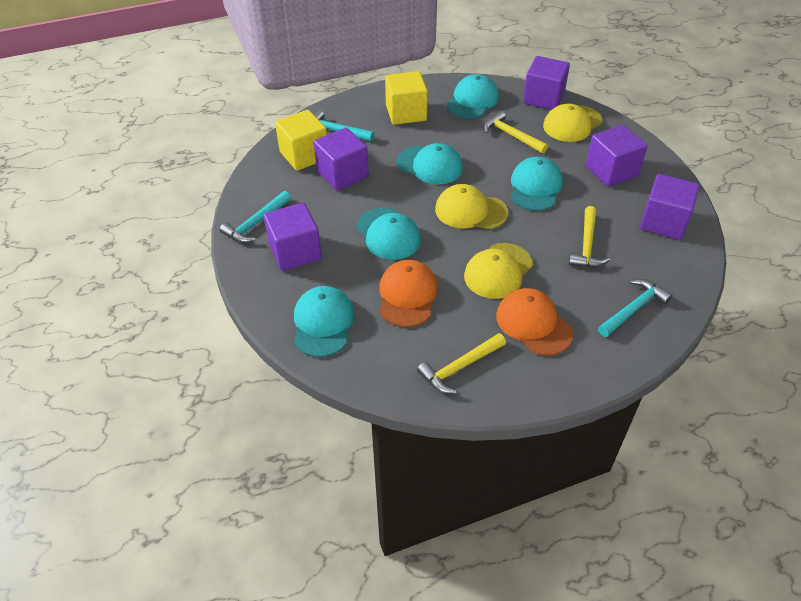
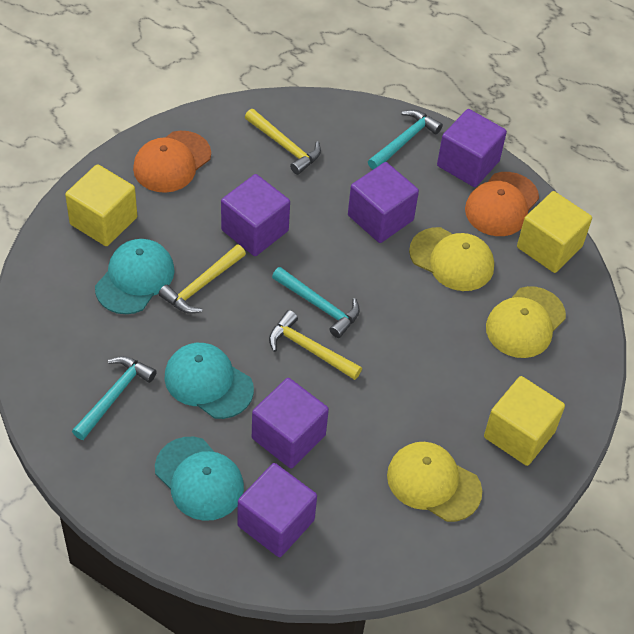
turquoise cap: [294,286,354,357] [356,208,421,260] [396,143,463,185] [447,74,499,118] [511,157,563,211] = 5 -> [95,239,175,314] [155,437,244,521] [165,343,254,419] = 3
yellow cube: [275,110,327,171] [385,71,428,125] = 2 -> [65,164,137,246] [484,376,565,466] [517,191,592,273] = 3

